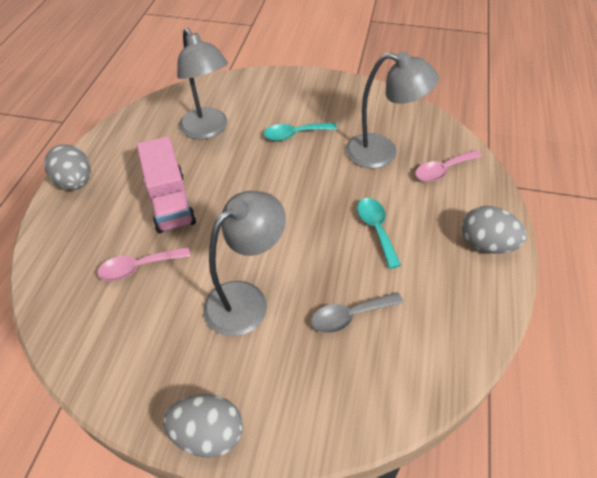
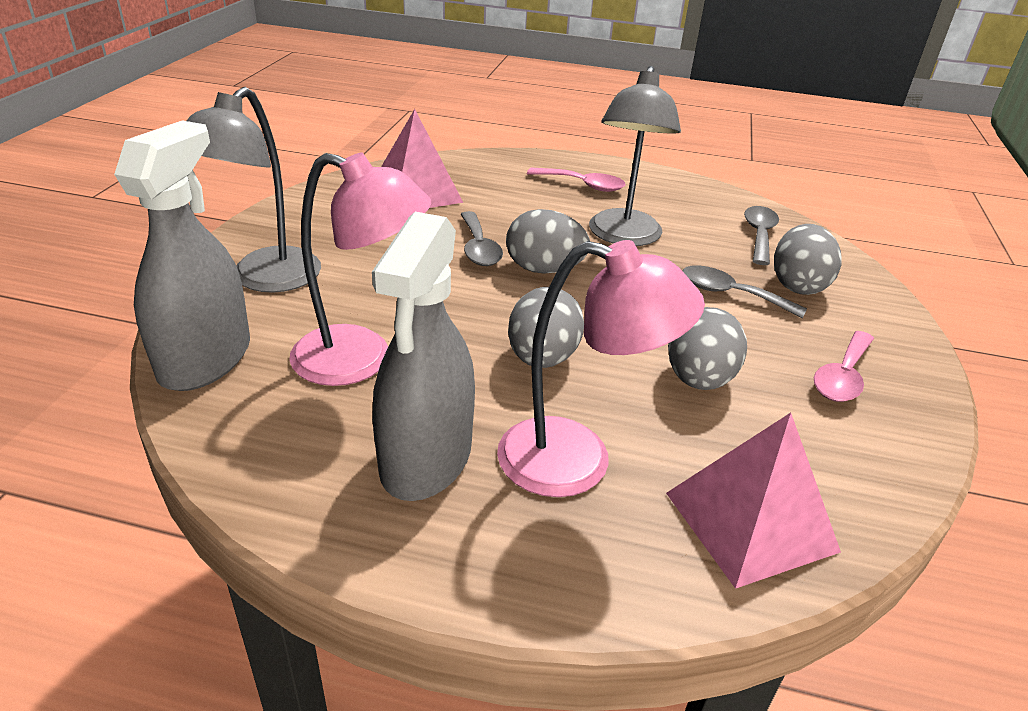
grey egg: [44,144,91,190] [163,394,243,458] [462,206,527,254] = 3 -> [506,209,590,273] [508,287,584,368] [668,307,747,390] [774,224,842,295] = 4
grey lamp: [177,28,228,140] [203,191,286,336] [346,51,439,168] = 3 -> [186,87,321,293] [589,66,681,246] = 2
grey spoon: [311,292,404,333] = 1 -> [460,211,503,266] [683,265,807,318] [744,206,779,265] = 3
grey spray bottle: none = 0 -> [114,120,250,391] [372,212,475,501] = 2
pink lamp: none = 0 -> [289,152,431,386] [497,240,705,497] = 2
pink pyramid: none = 0 -> [381,109,463,208] [666,413,841,589] = 2
pink truck: [137,136,196,233] = 1 -> none = 0
turquoise spoon: [264,123,337,141] [357,198,401,269] = 2 -> none = 0

